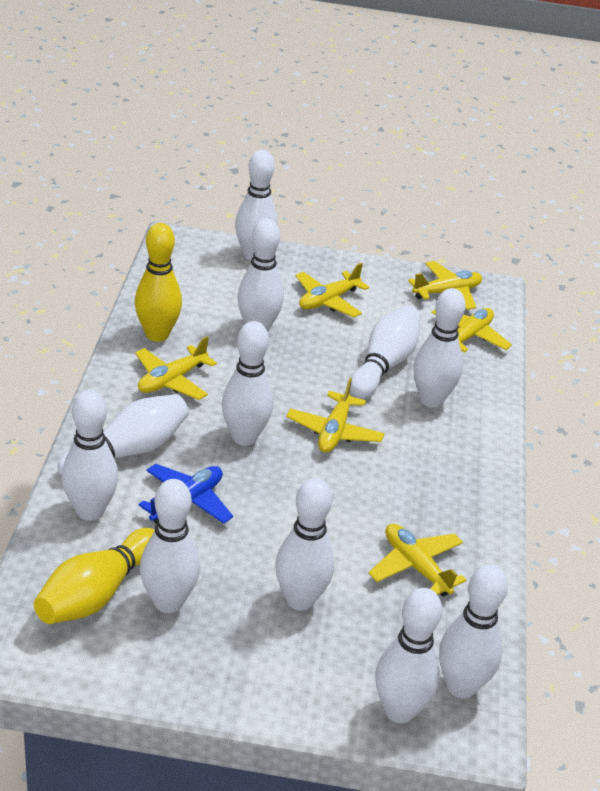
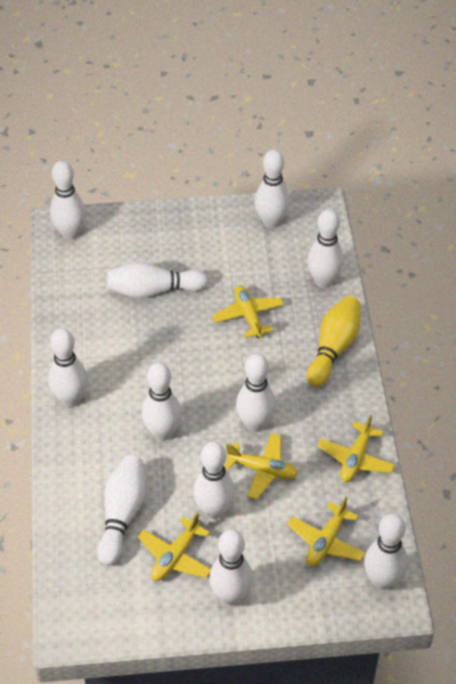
blue plane: [139,464,233,524] = 1 -> none = 0
yellow bowling pin: [34,528,155,624] [135,223,182,342] = 2 -> [307,296,361,387] = 1
yellow plane: [135,336,217,400] [286,378,385,453] [295,263,369,317] [369,524,466,597] [408,261,482,310] [431,308,512,352] = 6 -> [138,512,211,581] [212,286,284,338] [225,433,298,500] [287,497,365,566] [317,414,395,482] = 5

